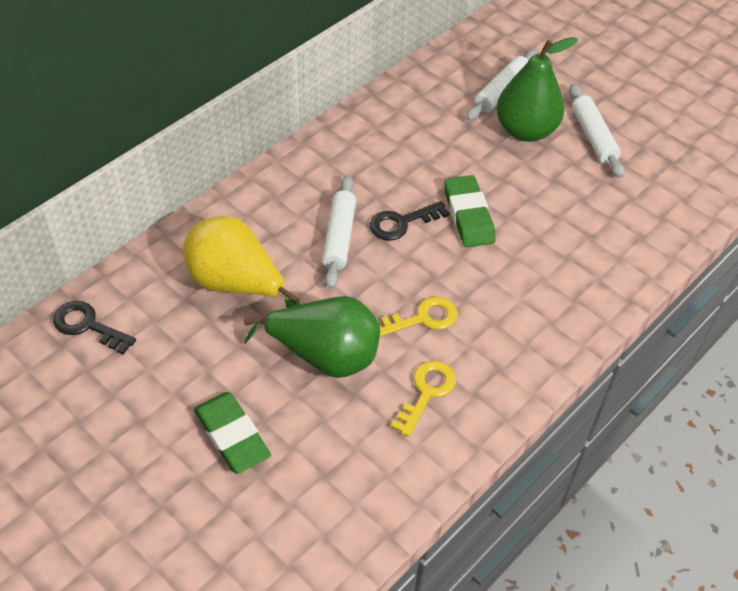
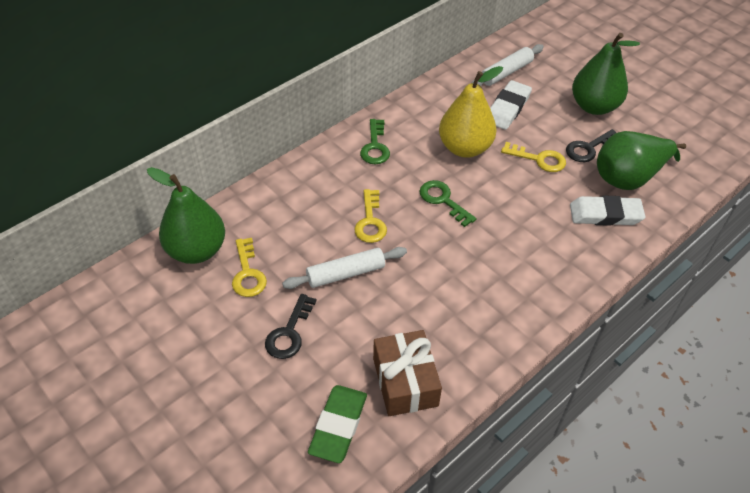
brown gift: none = 0 -> [373,330,442,416] = 1
green eraser: [194,392,271,474] [444,175,496,247] = 2 -> [308,385,367,463] = 1
green key: none = 0 -> [360,119,390,164] [420,180,477,227] = 2
green pear: [244,296,380,378] [496,37,578,142] = 2 -> [147,167,225,264] [572,33,640,115] [597,131,686,190] = 3
white eraser: none = 0 -> [490,80,532,130] [570,195,646,226] = 2
white rolling pin: [322,175,356,289] [466,49,538,121] [569,84,624,178] = 3 -> [282,247,407,289] [471,44,544,86] = 2
yellow key: [376,296,458,337] [391,361,456,437] = 2 -> [232,238,267,297] [354,189,387,243] [501,142,566,172] = 3

